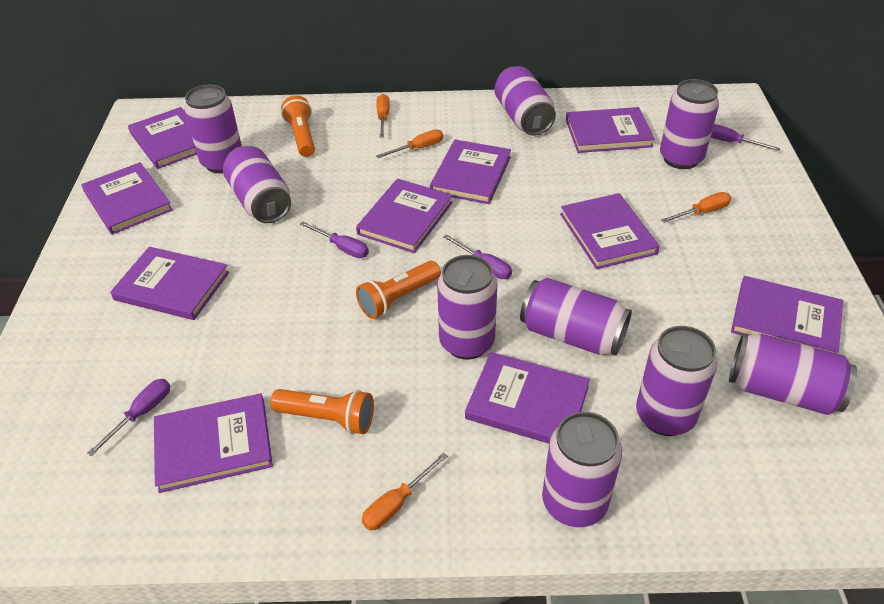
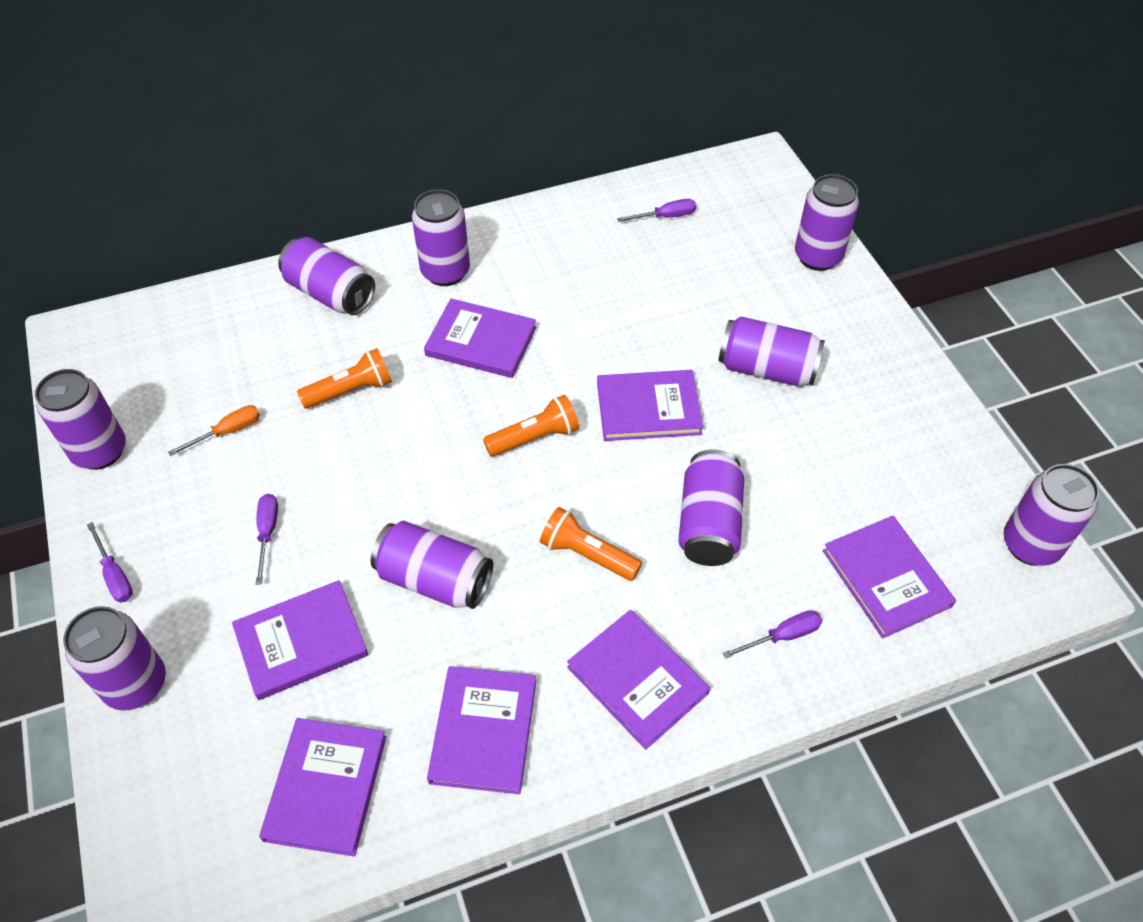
orange screwdriver: [362,452,448,530] [376,94,390,138] [376,129,443,158] [661,192,731,223] = 4 -> [168,405,260,456] = 1
purple book: [82,162,173,235] [110,247,229,320] [128,107,197,169] [154,394,273,493] [356,179,453,253] [430,139,511,204] [465,352,590,444] [560,193,660,269] [566,107,655,153] [731,276,843,353] = 10 -> [232,580,368,700] [259,718,386,856] [424,298,536,378] [427,666,536,794] [567,610,710,750] [597,370,703,441] [823,516,956,638] = 7

